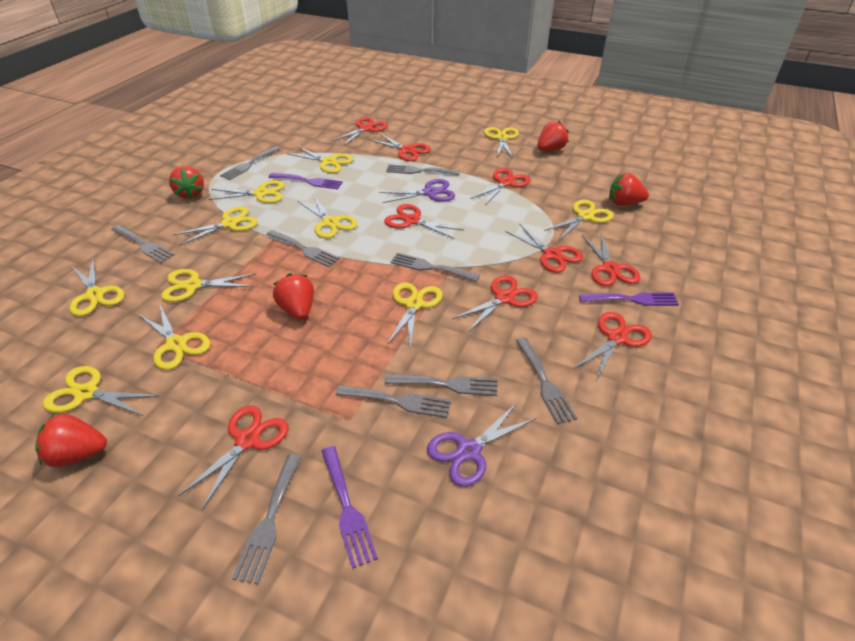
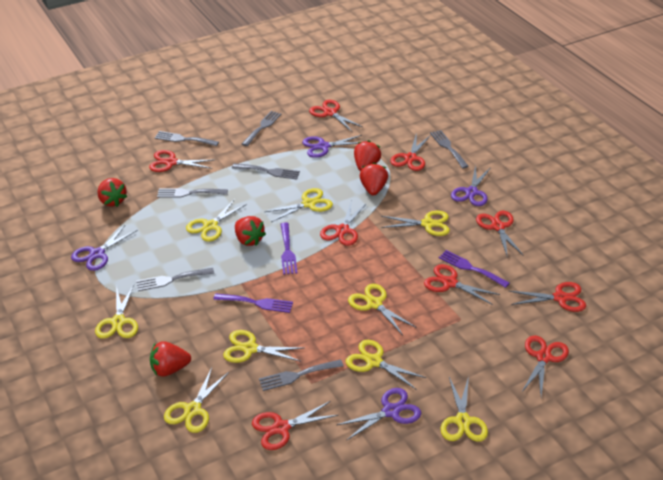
grey fork: [111,225,175,263] [220,146,280,180] [232,454,301,584] [266,230,340,267] [336,385,451,418] [385,374,497,396] [386,164,460,176] [391,253,480,282] [516,337,577,424] = 9 -> [136,268,214,291] [155,131,219,146] [157,188,228,198] [232,163,300,180] [242,111,281,146] [259,359,343,391] [430,130,469,169] = 7
purple scissors: [379,179,455,203] [427,403,536,487] = 2 -> [71,225,137,271] [302,135,362,158] [337,388,421,441] [451,165,491,206] = 4
yellow scissors: [43,366,159,416] [70,259,125,316] [138,305,211,370] [161,269,256,302] [173,207,258,246] [208,180,285,203] [288,146,353,173] [298,196,357,239] [387,282,443,348] [484,127,519,158] [544,200,614,240] = 11 -> [95,285,138,339] [164,367,229,433] [186,199,247,242] [223,330,303,363] [265,188,333,222] [346,340,426,390] [348,284,417,335] [381,211,450,236] [441,376,488,442] = 9

